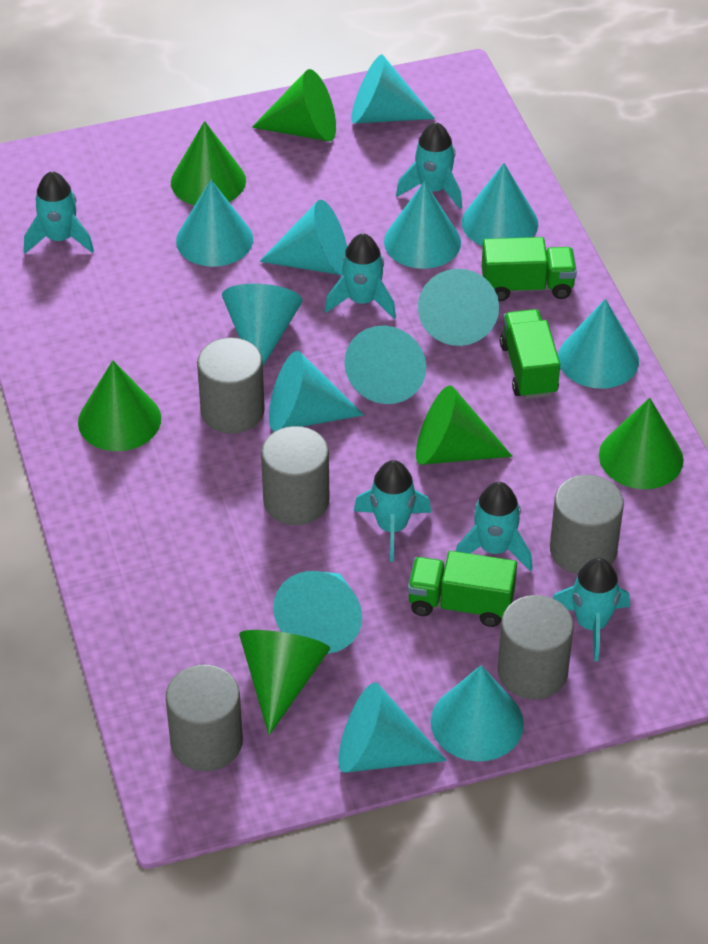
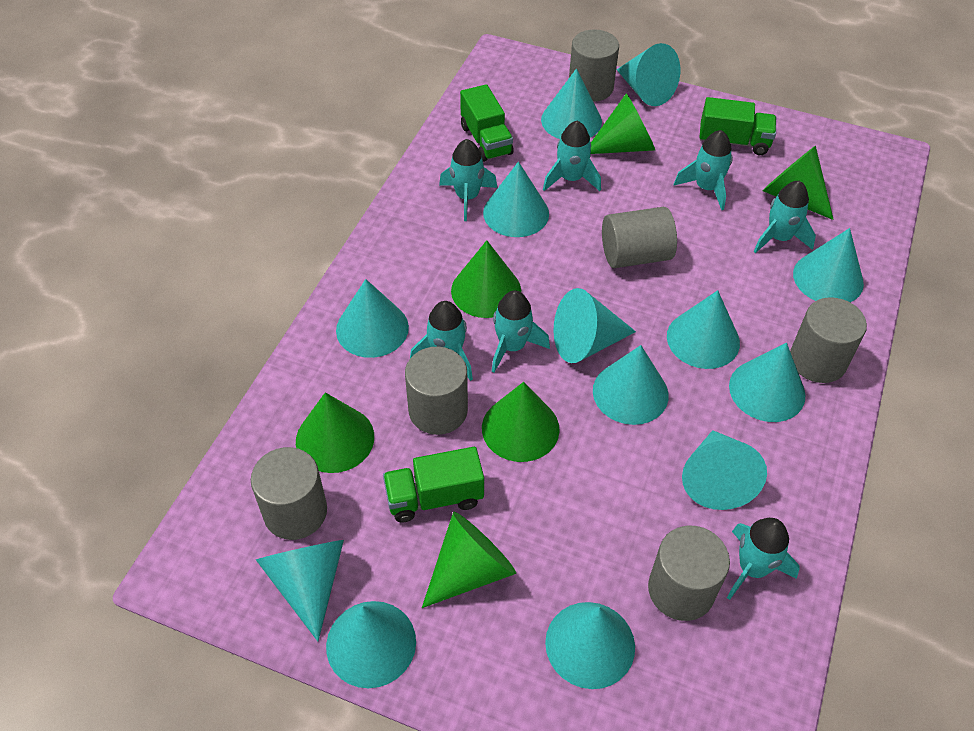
grey cylinder: [166,665,243,771] [197,337,265,434] [261,426,329,525] [498,595,573,699] [550,475,624,574] = 5 -> [251,447,327,540] [405,347,468,435] [569,29,619,102] [602,207,677,268] [648,526,730,621] [790,297,867,383] = 6
turquoise rocket: [24,171,94,254] [325,233,396,319] [354,460,432,562] [396,122,462,209] [456,482,532,571] [553,558,630,662] = 6 -> [410,301,473,381] [439,139,497,221] [492,290,550,373] [543,121,601,191] [674,130,733,210] [727,518,800,600] [754,181,816,253] = 7

